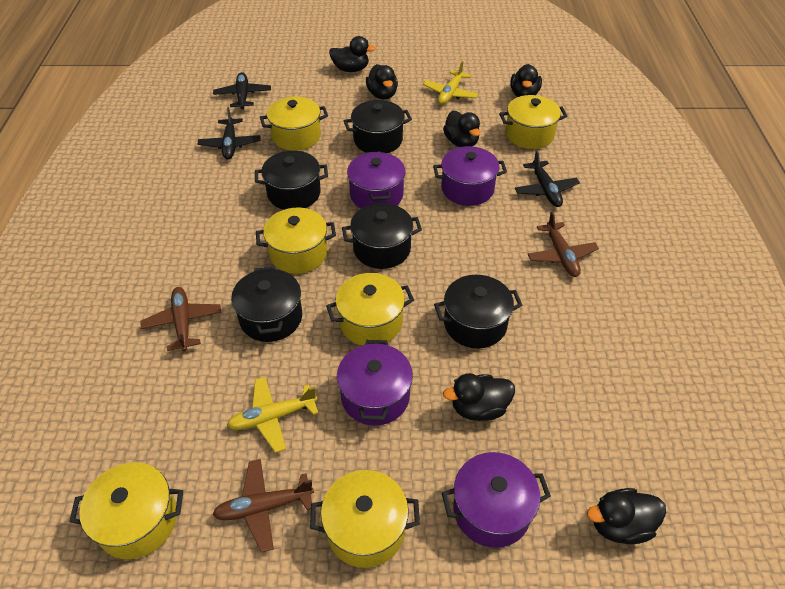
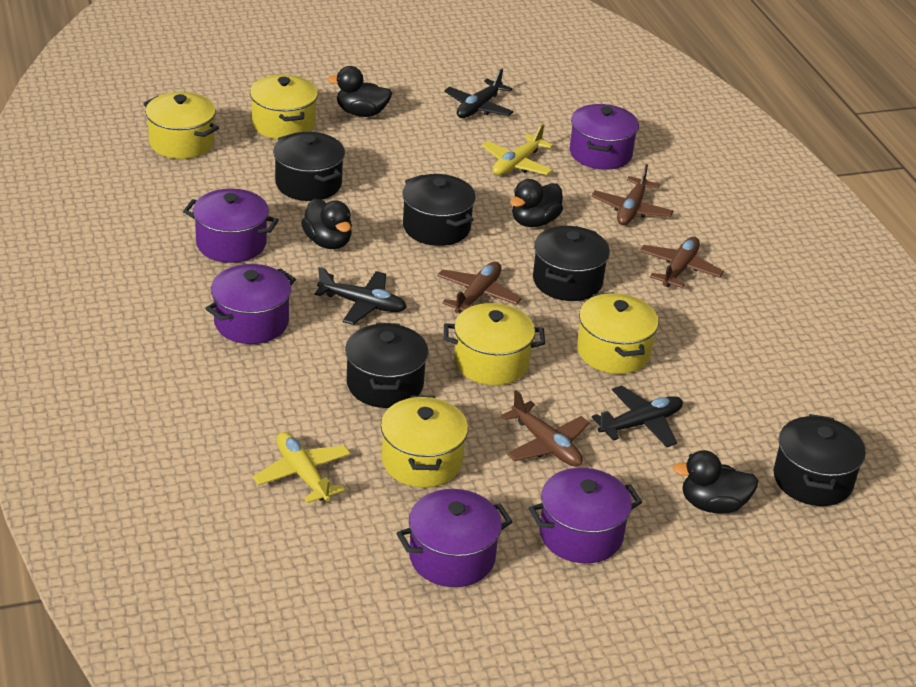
black duck: [329,36,376,72] [366,64,398,99] [443,111,481,147] [443,373,515,421] [510,64,542,97] [587,488,666,544] = 6 -> [301,199,352,249] [327,66,392,117] [510,179,563,227] [673,450,758,514] = 4
brown plane: [140,287,221,351] [212,459,314,552] [528,211,599,277] = 3 -> [437,262,522,313] [501,390,590,467] [591,164,673,225] [639,237,724,288] = 4
purple pot: [337,340,413,426] [347,151,406,209] [433,146,507,206] [442,452,551,548] = 4 -> [183,188,279,263] [205,264,296,344] [396,489,513,587] [529,468,642,563] [570,104,639,170] = 5
yellow pot: [69,462,183,559] [256,207,336,274] [260,97,328,151] [310,470,420,568] [326,273,414,346] [499,95,567,149] = 6 -> [143,92,219,159] [250,75,318,139] [381,396,468,488] [444,303,545,385] [577,292,659,374] = 5

